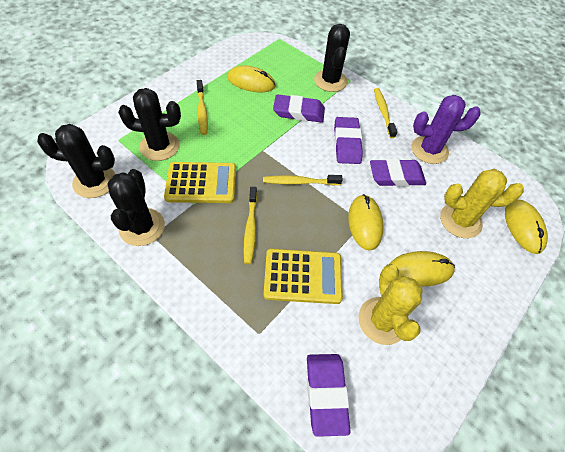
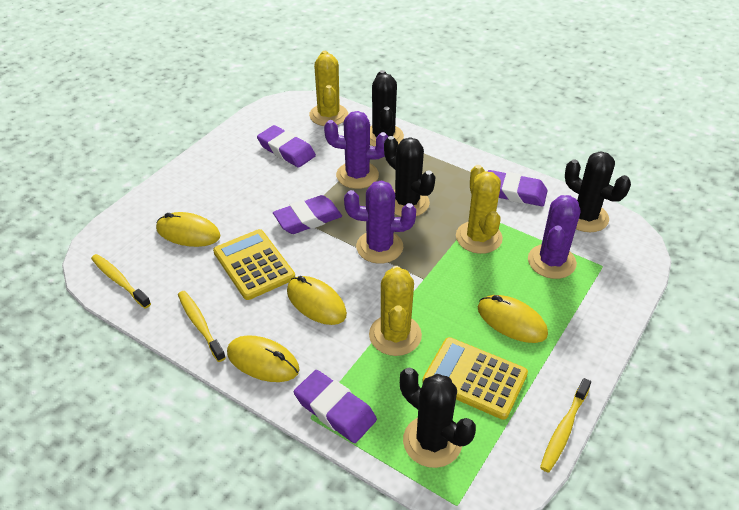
purple cactus: [412,95,481,164] = 1 -> [324,111,388,189] [344,180,416,264] [528,195,580,279] = 3
yellow cactus: [358,264,423,345] [440,169,524,238] = 2 -> [309,51,348,126] [369,266,422,356] [456,165,503,254] = 3
yellow toothbrush: [197,80,208,135] [244,187,257,264] [263,175,343,185] [374,88,397,138] = 4 -> [91,254,151,308] [178,291,226,362] [540,378,591,473] = 3

